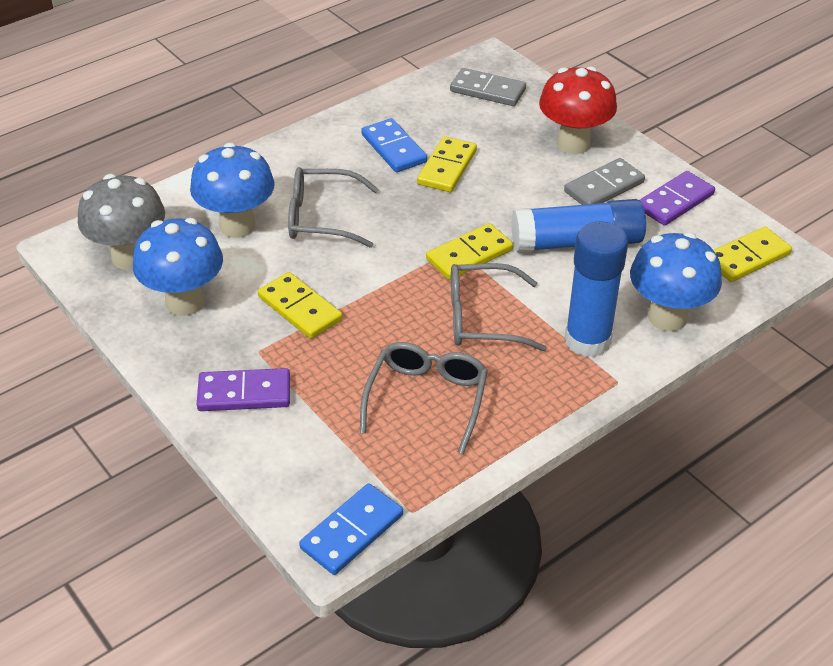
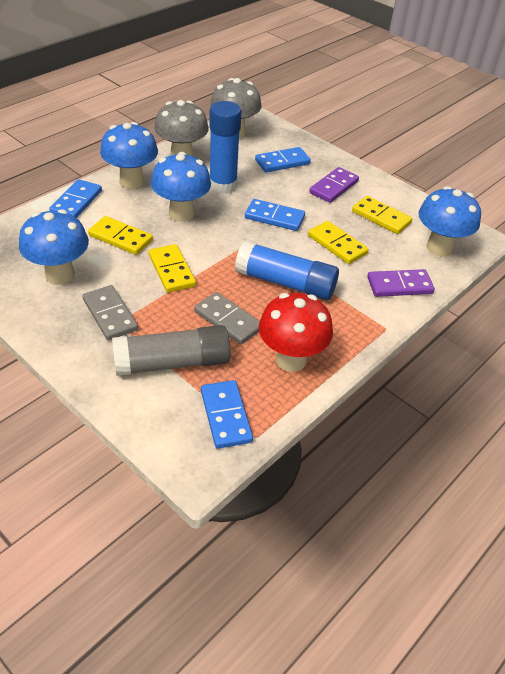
blue domino: [299,483,403,575] [361,118,427,172] = 2 -> [49,179,102,218] [201,380,253,449] [245,199,305,231] [255,147,311,173] = 4
blue mushroom: [133,218,223,316] [190,143,275,238] [630,232,722,331] = 3 -> [19,209,89,285] [100,122,158,189] [151,152,211,222] [418,186,481,256] = 4
grey glasses: [288,167,379,248] [360,342,488,454] [451,263,547,351] = 3 -> none = 0
grey glue stick: none = 0 -> [112,325,230,376] = 1
grey mushroom: [78,174,165,270] = 1 -> [154,100,209,156] [210,78,262,139] = 2

